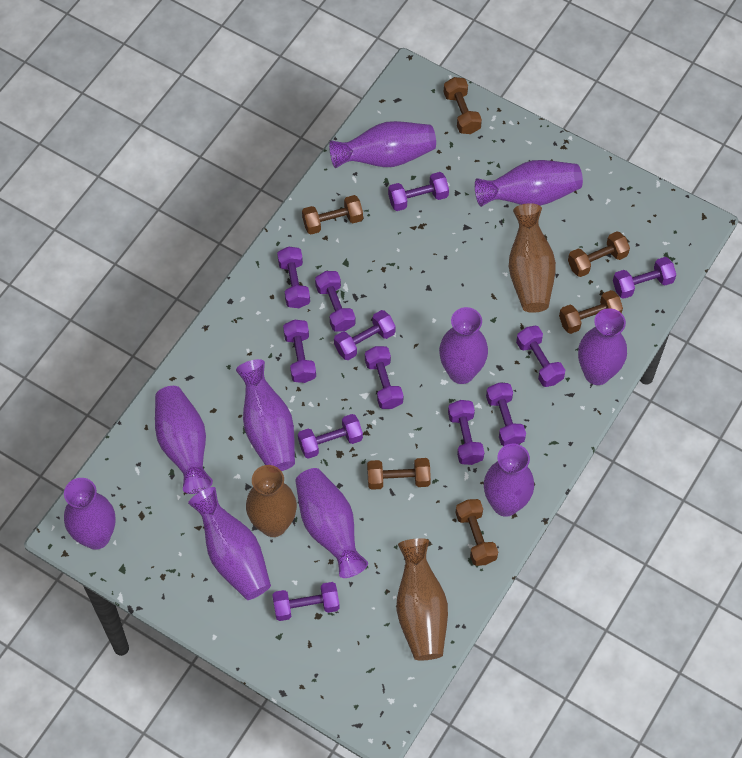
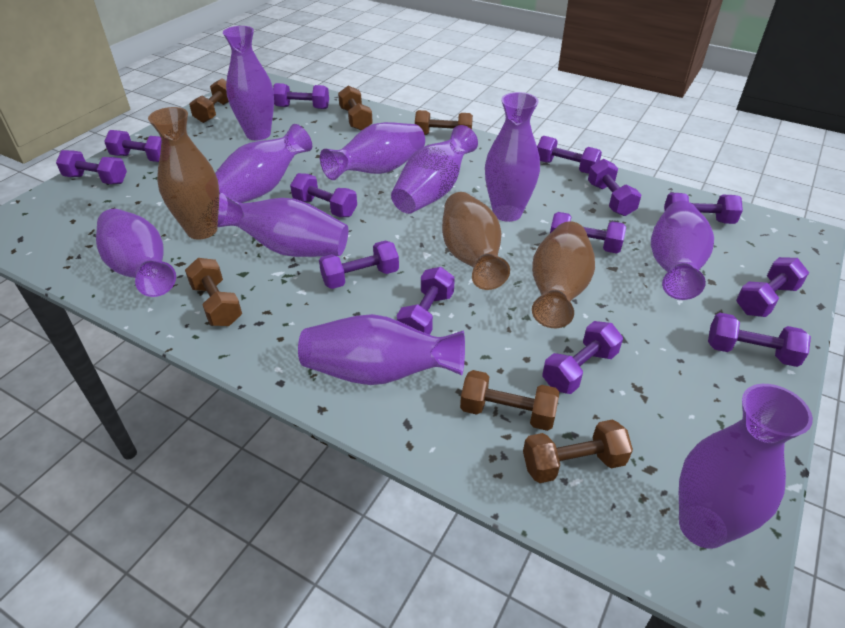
purple dumbbell: [272,582,340,621] [277,246,310,308] [283,320,316,383] [298,414,363,459] [315,271,355,332] [334,310,396,360] [365,346,404,409] [388,172,449,211] [448,400,484,465] [486,383,526,446] [516,326,565,387] [613,257,676,299] = 12 -> [56,150,127,184] [104,130,161,162] [273,83,329,109] [290,173,357,217] [319,240,399,289] [397,267,455,335] [537,136,602,174] [542,321,623,394] [550,212,626,253] [588,159,641,216] [664,193,743,224] [708,313,811,367] [736,257,809,317] = 13

